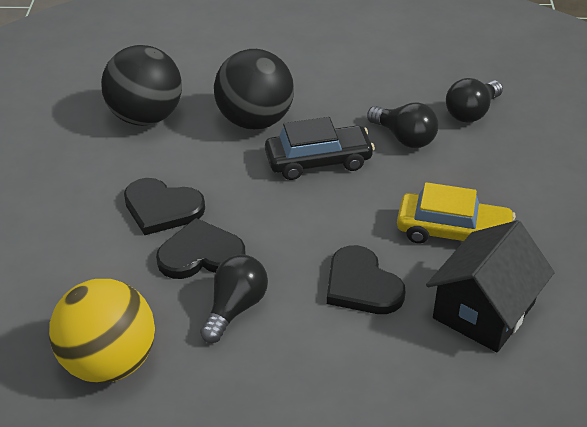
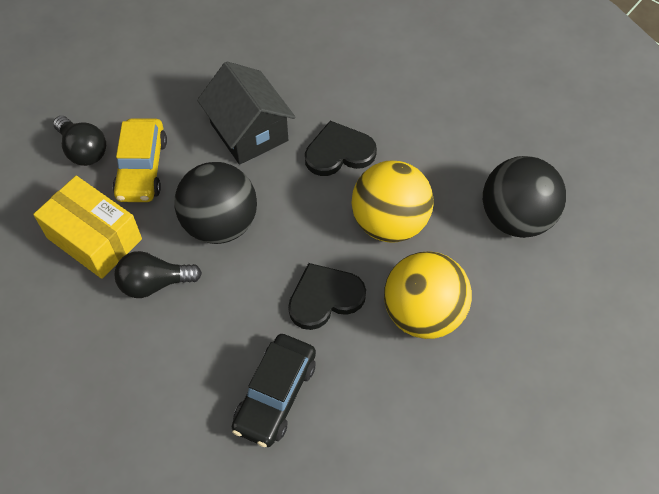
black heart: [124,178,205,235] [156,218,245,279] [327,245,406,314] = 3 -> [288,263,366,330] [305,121,377,176] = 2
black light bulb: [200,254,268,343] [367,102,439,148] [446,78,503,123] = 3 -> [53,116,106,166] [114,251,202,298] = 2
yellow ball: [49,279,155,383] = 1 -> [352,161,434,243] [384,251,472,339] = 2
yellow box: none = 0 -> [33,176,142,279] = 1

